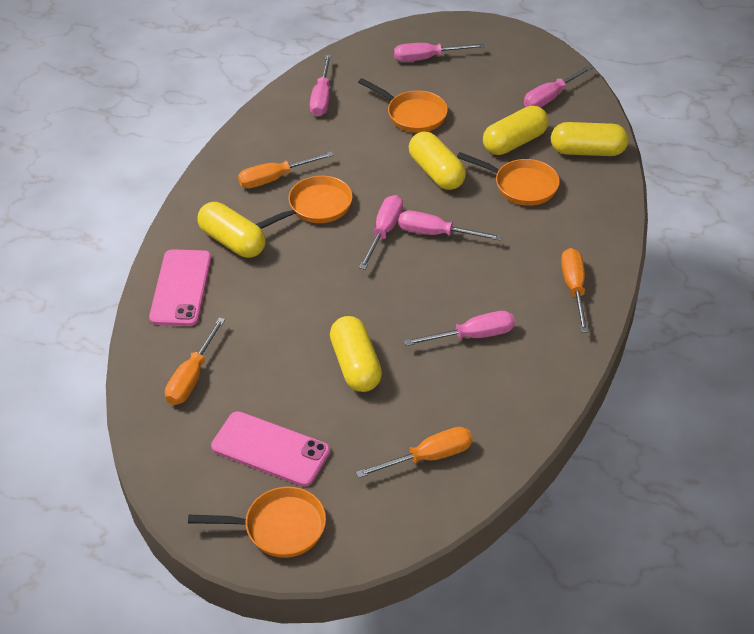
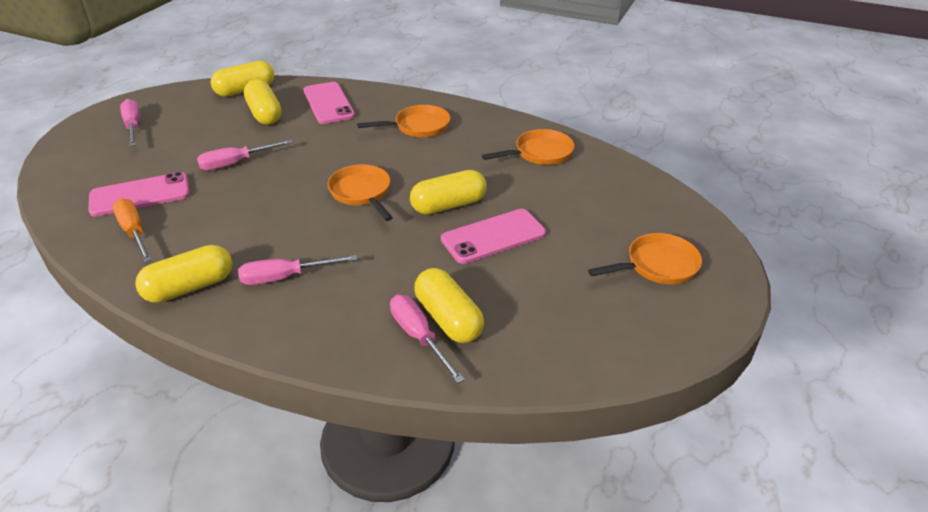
orange screwdriver: [165,317,225,405] [238,151,334,188] [356,427,472,478] [561,248,589,333] = 4 -> [112,199,152,262] = 1
pink phone: [149,249,211,326] [211,411,330,487] = 2 -> [89,172,190,217] [303,82,355,124] [441,209,546,264] = 3
pink screwdriver: [310,55,331,116] [359,195,403,270] [394,43,484,62] [398,211,502,241] [404,311,515,346] [524,65,594,108] = 6 -> [120,99,140,146] [197,139,293,170] [238,255,357,285] [390,295,465,383] = 4

